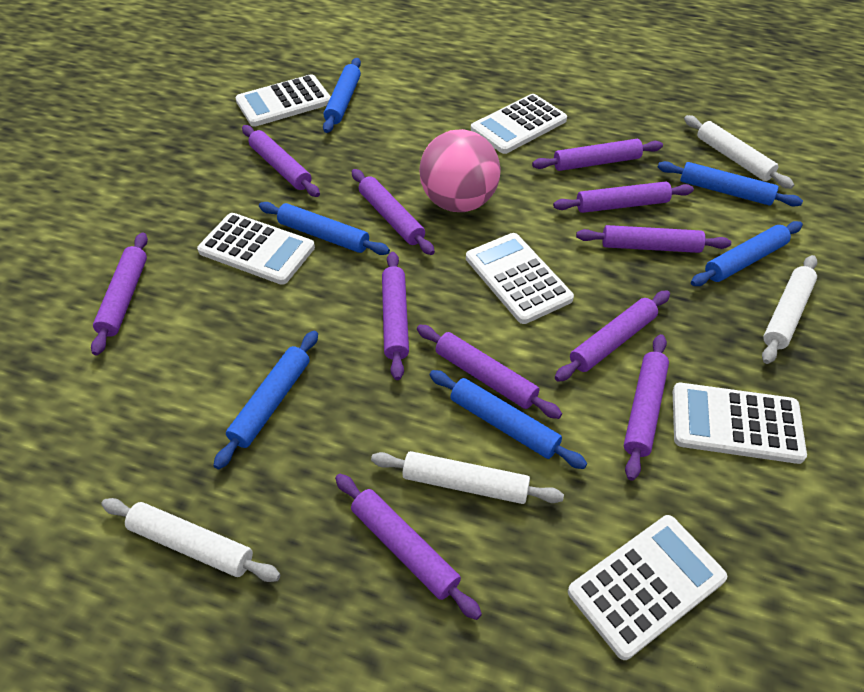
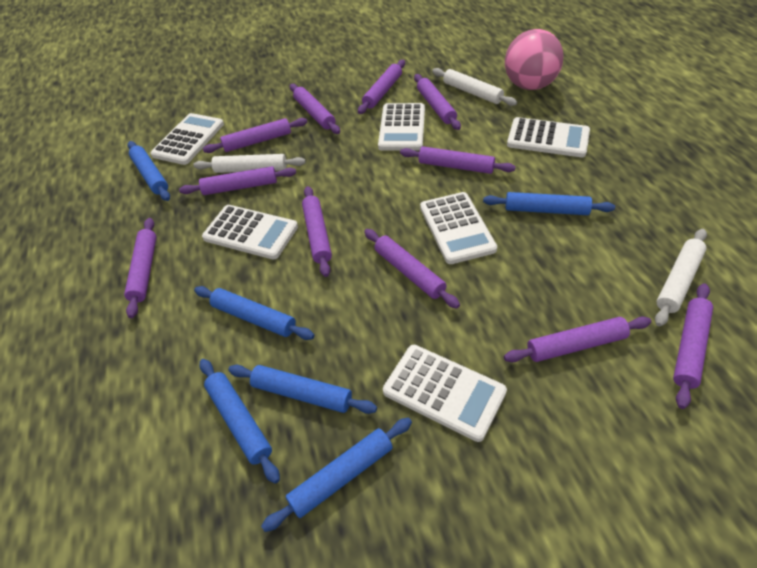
white rolling pin: [101,498,280,582] [371,451,564,504] [684,115,794,189] [762,255,817,364] = 4 -> [193,154,306,173] [432,68,517,106] [655,229,707,327] = 3

